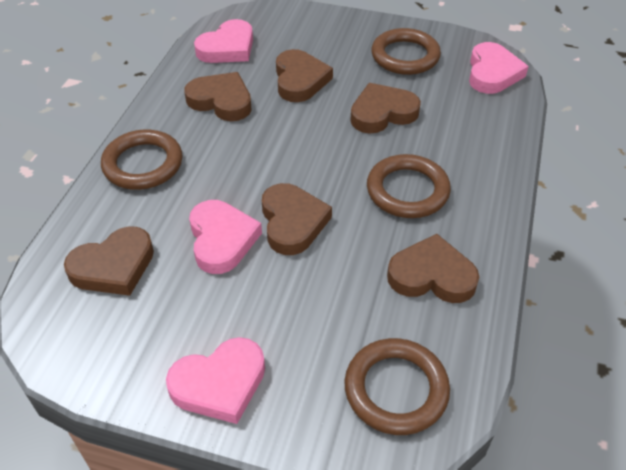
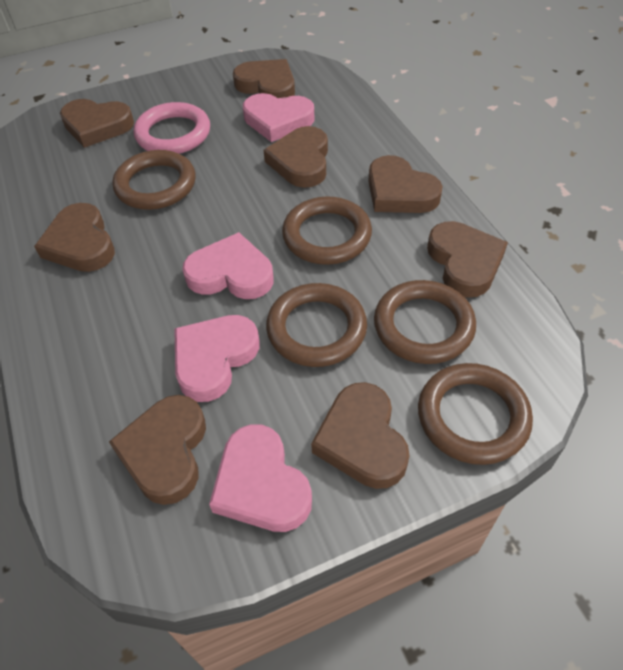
brown heart: [64,226,154,296] [184,72,252,121] [262,183,332,255] [276,49,333,102] [350,83,421,134] [387,234,479,303] = 6 -> [34,203,115,272] [60,99,134,148] [109,395,206,505] [233,59,295,98] [264,126,328,188] [311,382,409,489] [368,155,443,213] [427,221,508,298] = 8
brown ring: [101,129,183,190] [344,338,450,435] [367,154,451,218] [371,28,441,75] = 4 -> [112,150,196,210] [266,283,367,367] [282,196,372,265] [374,280,476,364] [418,363,533,465] = 5
pink ring: none = 0 -> [134,102,210,154] = 1

